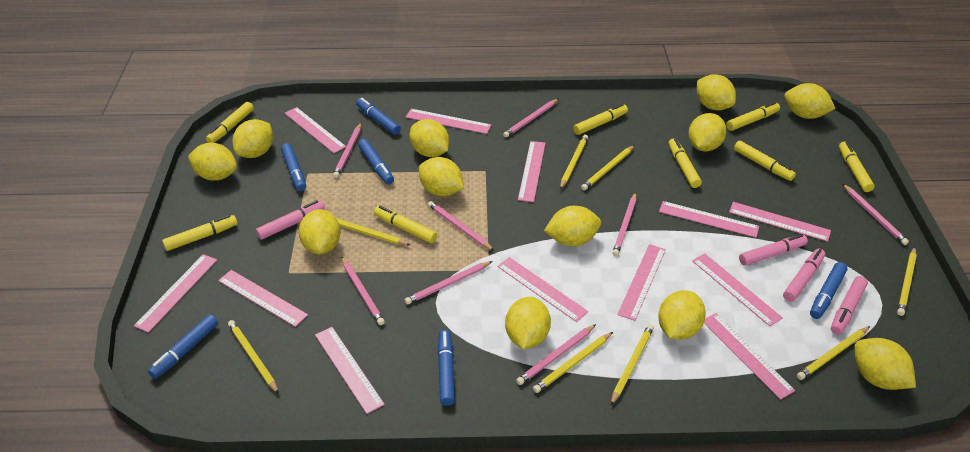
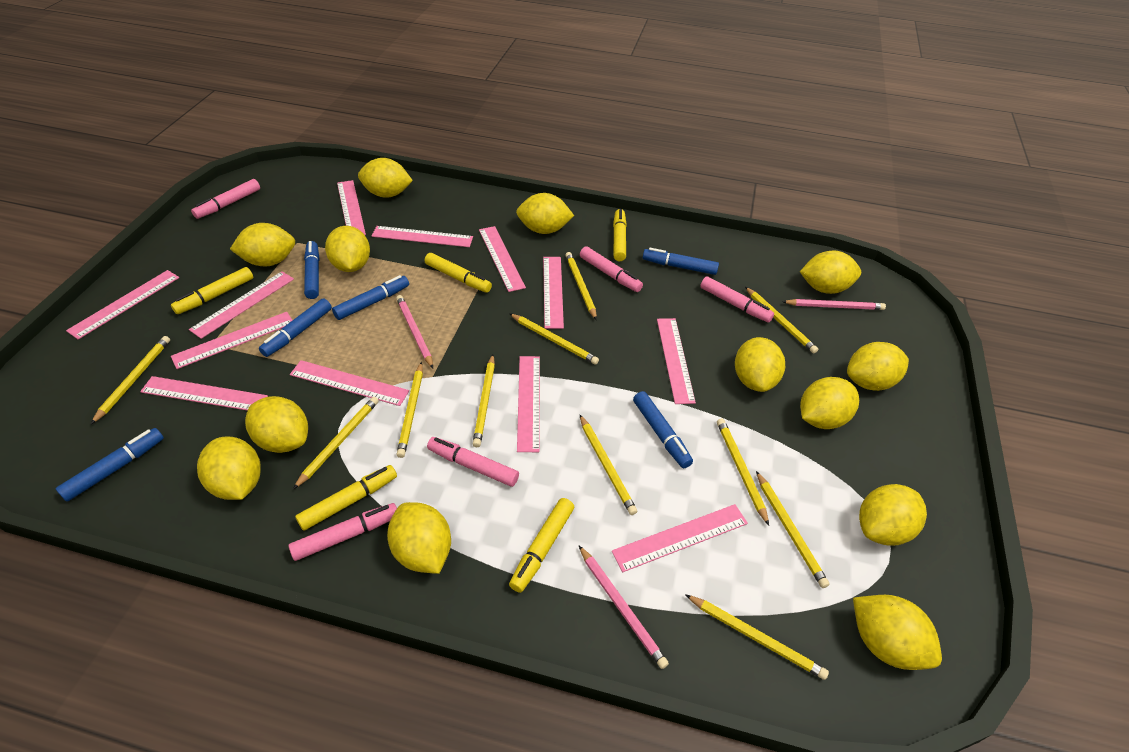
pink marker: [256,200,325,240] [739,234,808,266] [783,249,825,302] [831,276,868,334] = 4 -> [191,179,260,219] [289,503,397,561] [427,437,519,487] [580,246,643,292] [700,276,774,322] = 5
pink pencil: [333,123,362,178] [341,256,385,325] [405,261,493,304] [428,201,494,251] [503,99,558,138] [516,324,596,385] [612,192,636,256] [843,184,909,245] = 8 -> [396,295,433,368] [579,546,669,669] [782,299,886,310] = 3
yellow lemon: [188,143,237,181] [232,119,273,158] [298,209,341,254] [410,119,449,157] [419,157,464,196] [505,297,551,349] [544,206,601,247] [658,290,706,340] [688,113,727,151] [697,74,736,110] [784,83,836,119] [854,338,916,390] = 12 -> [197,436,261,500] [230,223,295,266] [245,396,308,453] [325,226,370,272] [358,158,413,198] [387,502,451,574] [516,193,574,234] [735,337,785,392] [800,250,861,294] [800,377,859,429] [847,342,909,391] [853,595,942,670] [859,484,927,546] = 13
yellow marker: [162,215,238,251] [206,102,254,143] [374,206,437,243] [573,104,628,135] [668,138,702,188] [726,102,780,131] [734,141,796,181] [839,142,875,192] = 8 -> [171,267,253,314] [295,465,397,531] [425,253,492,293] [509,498,574,593] [613,209,627,261] = 5
yellow pencil: [228,320,279,394] [336,218,410,245] [533,332,613,393] [560,135,588,189] [581,145,635,190] [611,324,654,405] [797,326,870,380] [897,247,917,316] = 8 -> [91,336,170,424] [293,397,379,489] [396,362,423,458] [473,355,495,447] [509,313,599,365] [565,252,597,320] [580,415,637,515] [685,594,829,680] [717,419,769,525] [745,287,818,353] [756,471,829,588] = 11

